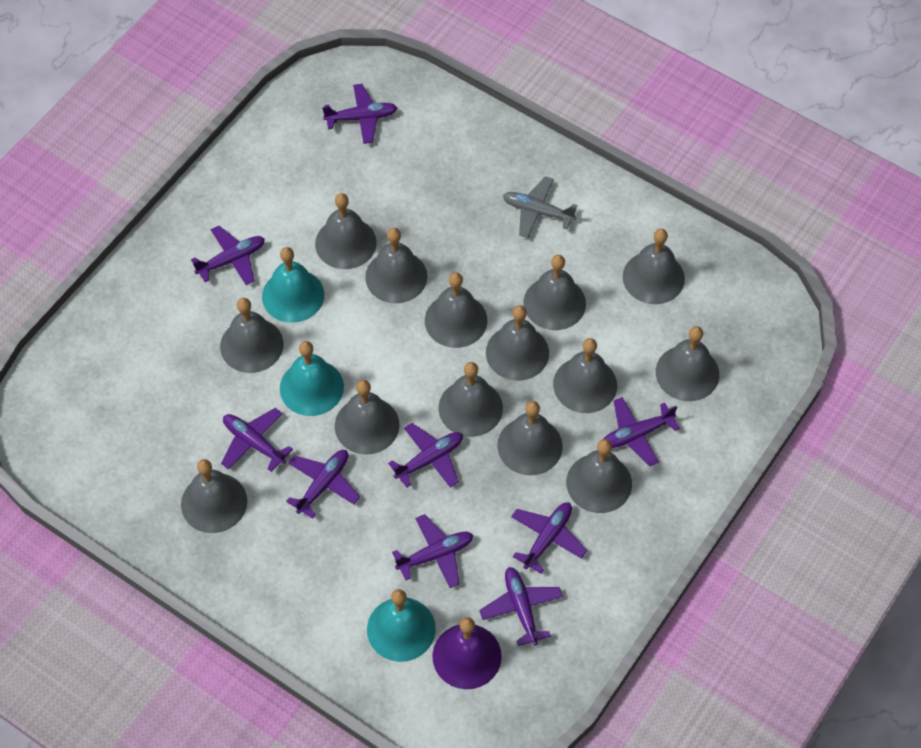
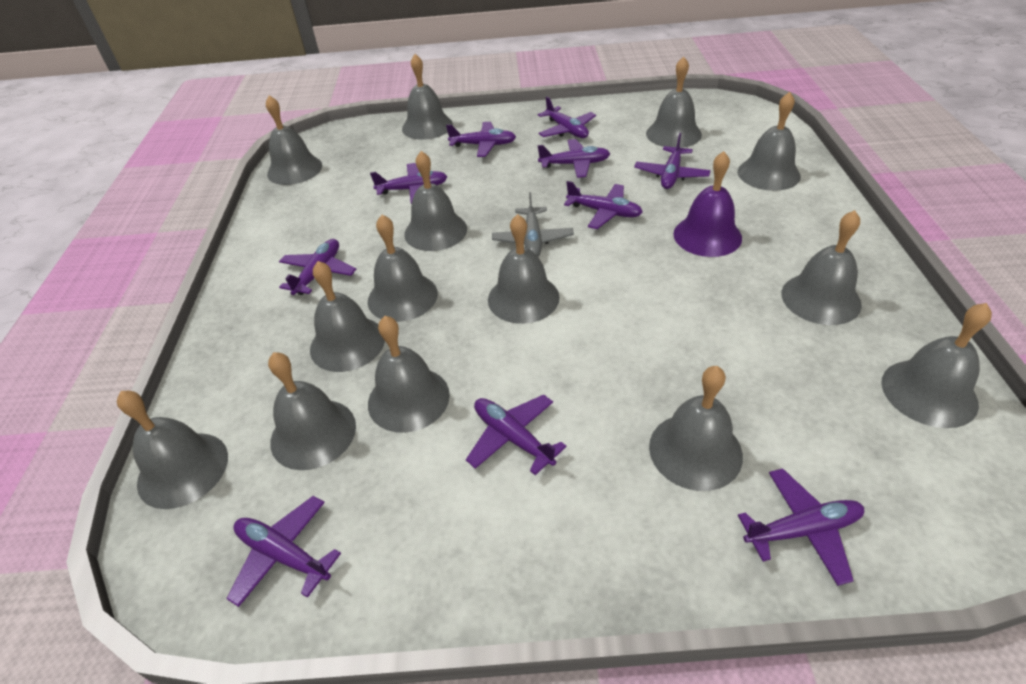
purple plane: [191,226,265,285] [221,408,293,472] [286,450,360,519] [322,84,397,144] [388,423,463,488] [392,514,473,588] [479,567,563,646] [511,502,587,573] [604,397,680,466] = 9 -> [226,496,341,607] [279,239,356,295] [370,163,447,204] [446,122,516,157] [466,395,567,475] [538,96,596,138] [538,139,610,178] [564,181,643,229] [634,133,711,189] [738,468,864,586] = 10
turquoise bell: [262,247,324,323] [280,341,344,416] [367,589,436,662] = 3 -> none = 0

